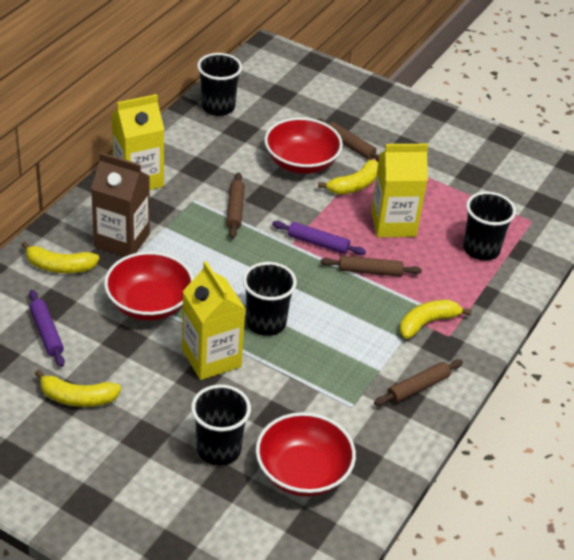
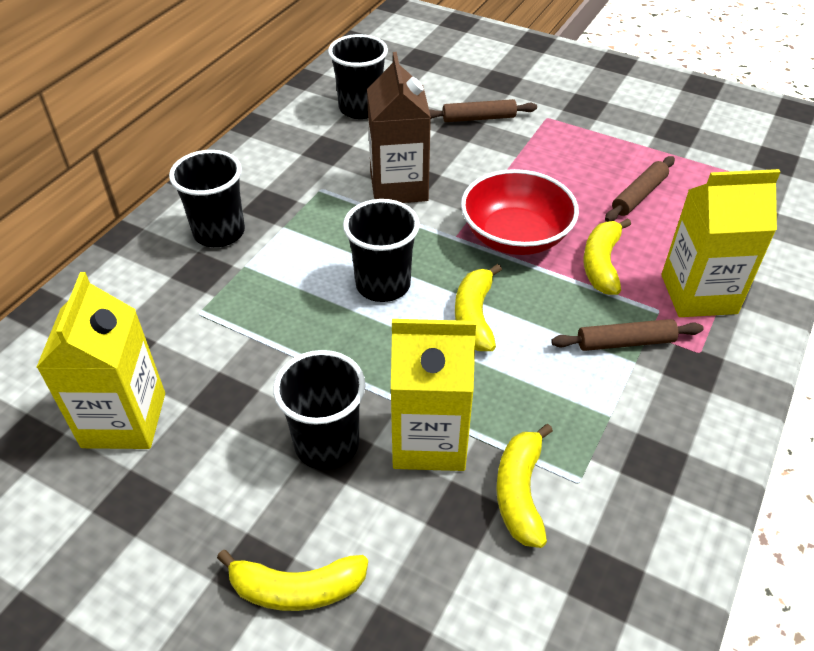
brown rolling pin: [226,172,245,239] [317,118,380,162] [321,255,422,277] [374,359,463,406] = 4 -> [429,99,537,122] [551,319,704,351] [605,156,675,222] = 3
purple rolling pin: [29,290,65,367] [272,221,366,255] = 2 -> none = 0
red bowl: [104,252,194,321] [256,412,356,497] [264,117,343,174] = 3 -> [461,169,579,255] = 1

